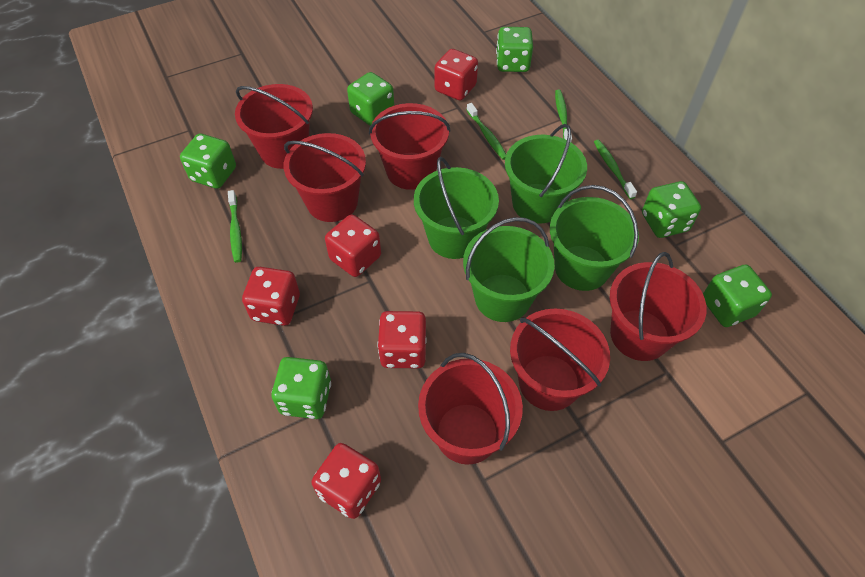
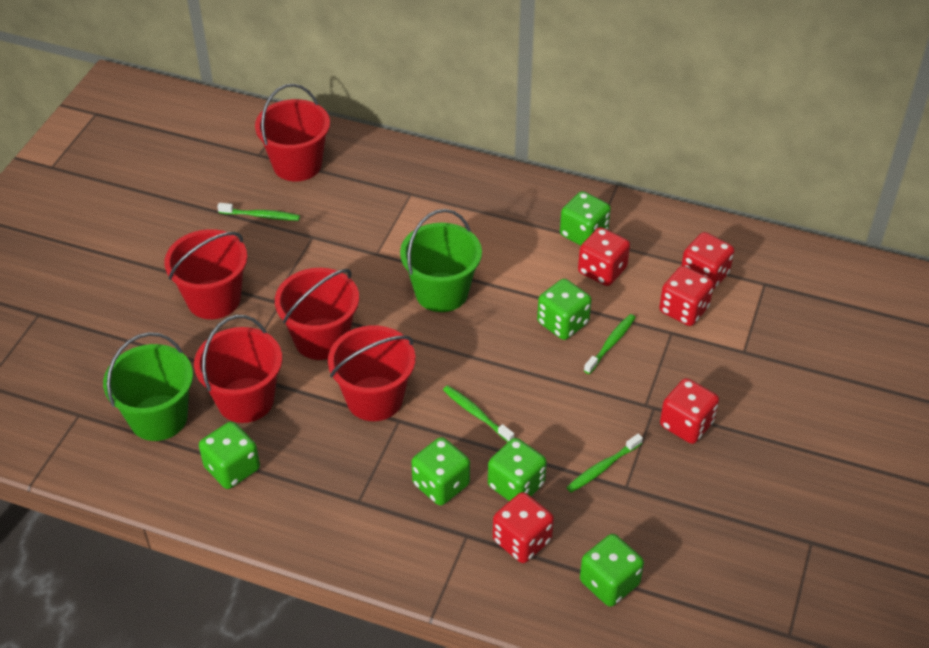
green bucket: [414,157,499,259] [463,217,555,322] [505,124,587,224] [550,185,639,291] = 4 -> [103,332,193,441] [400,209,482,312] = 2
red bucket: [235,84,313,169] [284,133,366,222] [369,103,450,190] [418,353,523,465] [510,309,610,411] [610,252,707,361] = 6 -> [164,229,247,319] [194,315,282,423] [255,84,330,181] [275,268,359,360] [328,326,416,421] = 5

